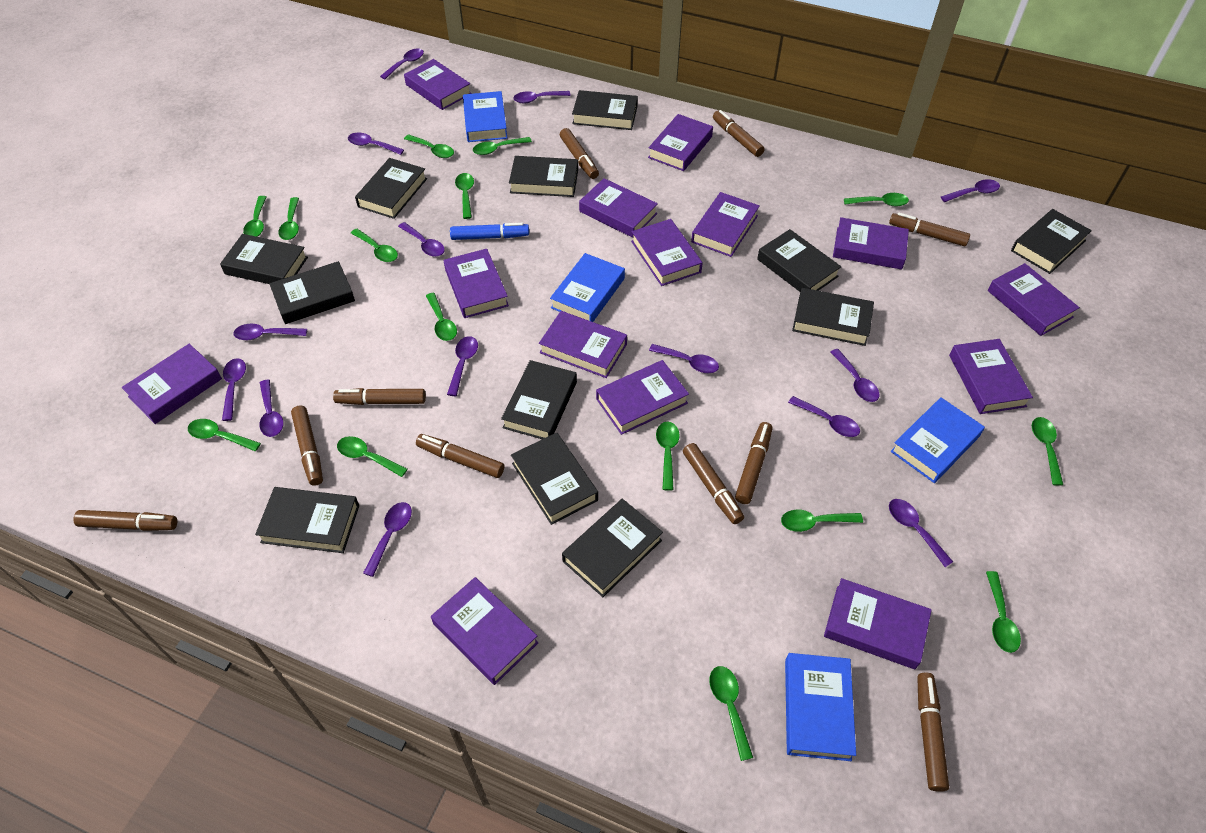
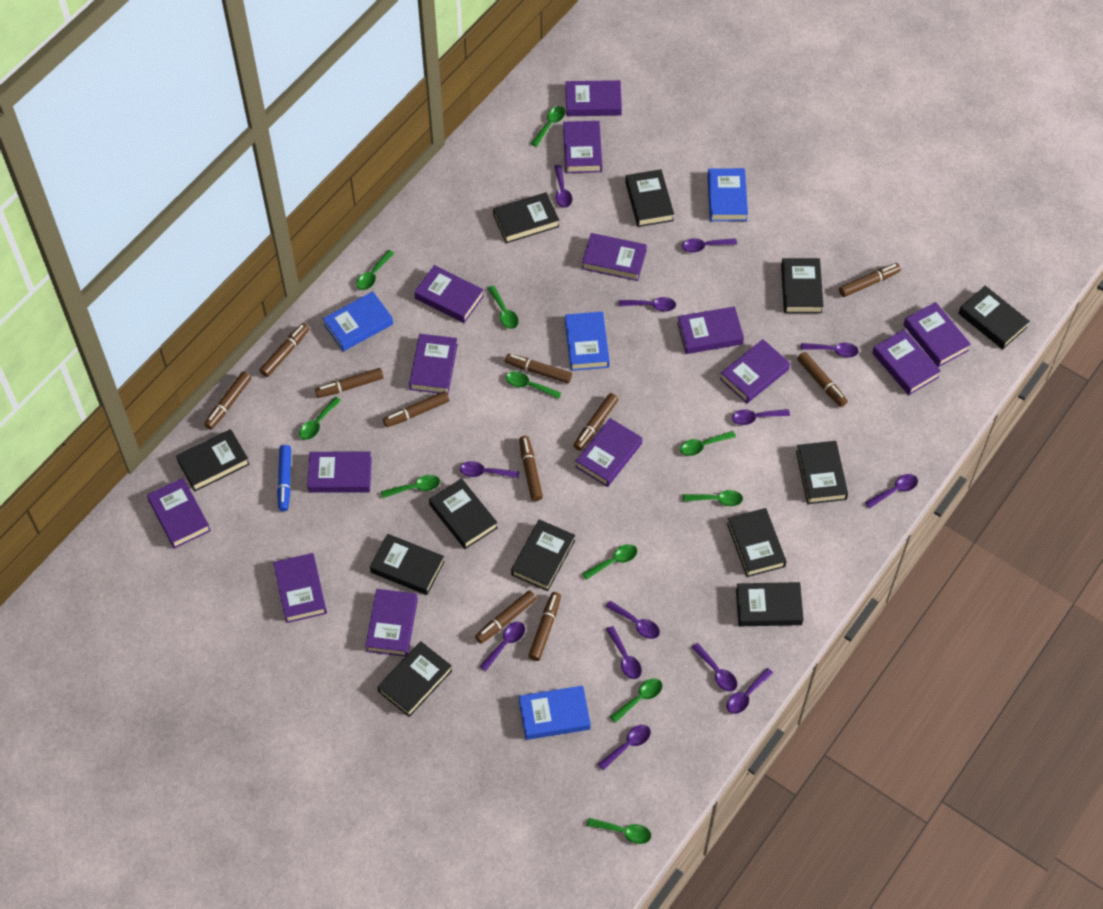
brown marker: [73,510,177,531] [291,406,323,486] [333,388,426,405] [416,434,504,478] [560,128,599,179] [683,443,744,524] [713,110,765,157] [735,422,772,504] [889,213,970,247] [917,673,949,792] = 10 -> [204,372,251,430] [259,323,309,377] [315,368,384,398] [383,391,449,427] [475,590,537,644] [505,354,572,383] [519,436,543,501] [528,592,561,661] [573,393,618,451] [797,352,848,407] [839,263,901,297] = 11
green spoon: [188,419,261,451] [243,196,266,237] [279,197,299,240] [337,436,408,477] [351,229,398,262] [404,134,454,158] [426,293,457,341] [455,173,474,219] [473,137,532,155] [656,422,680,491] [709,666,753,761] [781,510,863,532] [844,193,909,206] [986,571,1021,653] [1032,417,1063,486] = 15 -> [299,397,341,440] [356,250,394,290] [381,475,440,498] [487,285,519,329] [506,371,561,399] [531,106,565,147] [582,544,637,580] [587,818,651,844] [610,678,663,723] [680,431,736,456] [683,490,743,506] = 11
purple spoon: [222,358,246,421] [233,324,307,340] [260,379,284,437] [348,133,404,155] [363,502,412,577] [380,49,424,79] [398,222,445,257] [447,336,478,396] [513,91,571,104] [649,344,719,373] [788,396,860,437] [831,349,880,402] [889,499,953,567] [941,179,1000,202] = 14 -> [460,461,519,479] [479,622,525,671] [554,165,572,208] [598,725,651,770] [606,600,660,639] [606,626,642,679] [619,297,676,312] [682,238,737,253] [691,643,737,692] [726,668,773,714] [732,409,790,425] [800,343,859,358] [865,474,918,509] = 13

